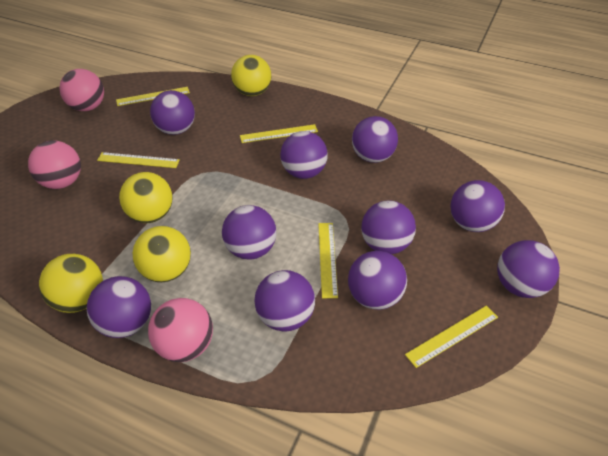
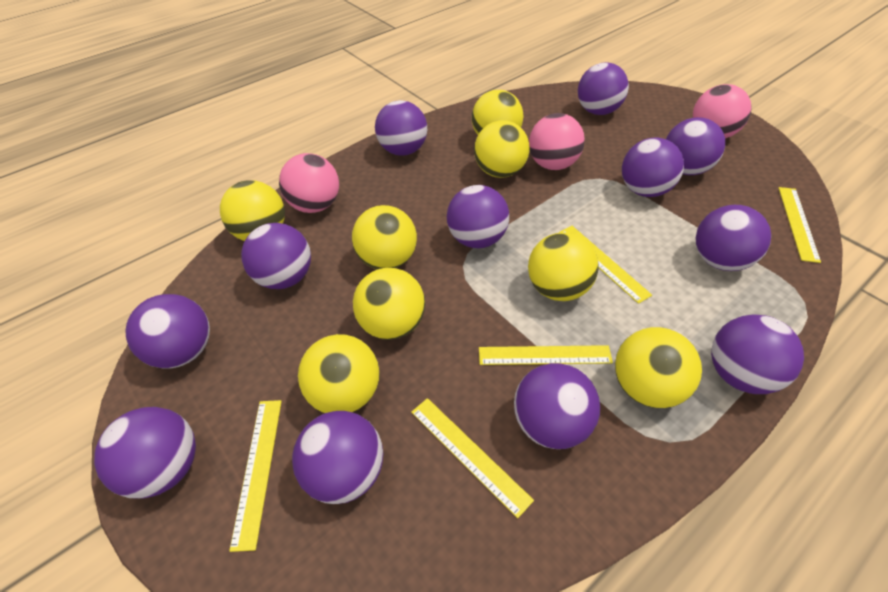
purple ball: [87,276,151,338] [150,90,195,135] [222,205,276,259] [254,270,315,331] [280,131,328,179] [348,251,407,310] [352,116,398,163] [361,200,416,254] [450,180,505,232] [497,240,560,298] = 10 -> [94,407,196,499] [125,294,210,368] [241,223,311,289] [292,411,383,504] [375,100,427,156] [447,185,509,248] [514,363,600,449] [578,62,629,115] [622,137,684,197] [666,117,725,175] [695,205,771,271] [711,314,804,394] = 12
yellow ball: [39,254,103,313] [119,172,173,223] [133,226,191,282] [231,55,271,96] = 4 -> [220,180,285,241] [298,334,380,413] [352,205,417,269] [353,268,425,340] [472,90,524,135] [474,120,529,178] [528,232,599,301] [615,327,702,408] = 8

